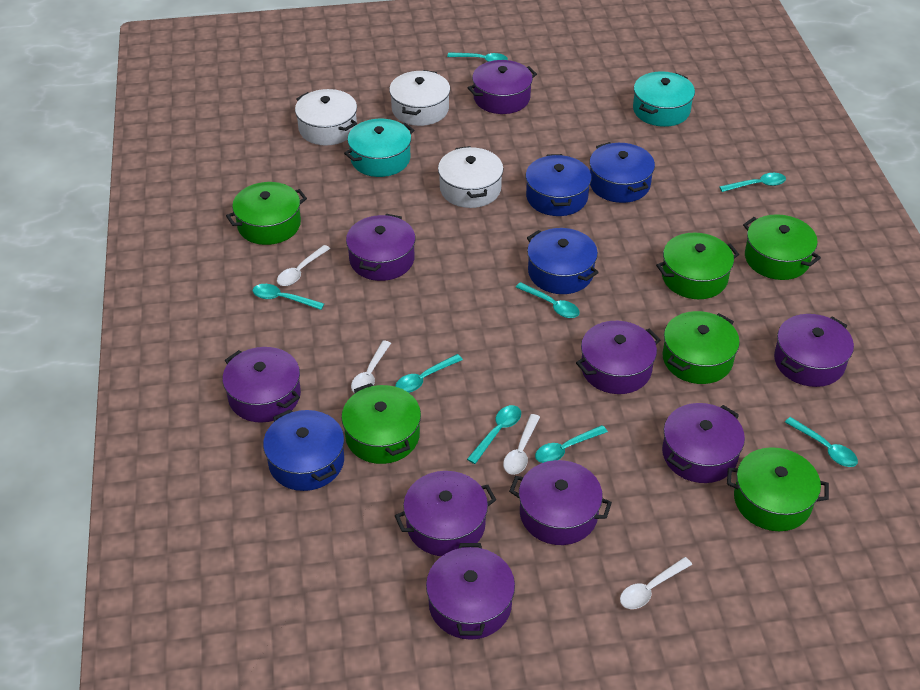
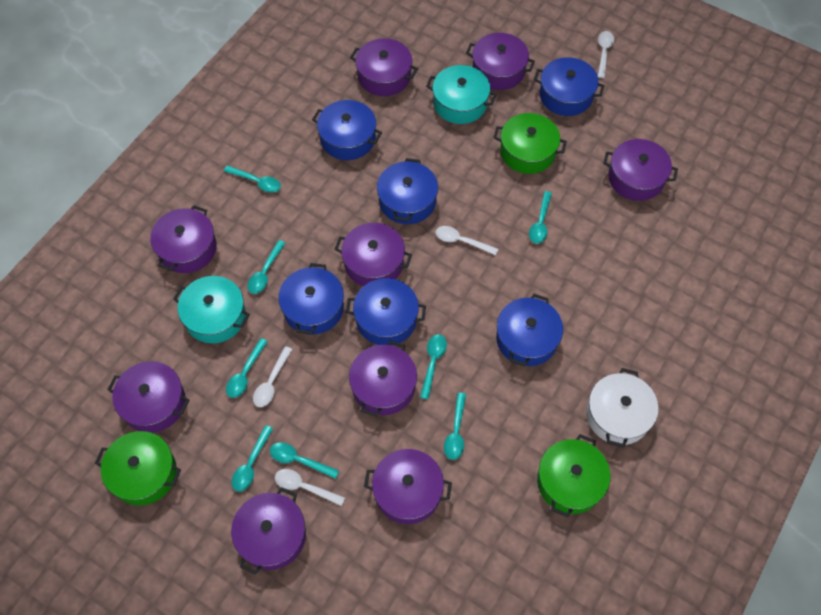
blue pot: [263,409,344,491] [526,154,592,216] [527,228,599,294] [590,142,655,203] = 4 -> [278,263,344,335] [312,100,382,160] [346,278,426,345] [377,158,438,224] [496,294,563,366] [534,57,605,116] = 6
green pot: [226,182,307,245] [341,383,421,464] [656,233,739,299] [662,311,740,384] [727,447,829,531] [743,214,821,280] = 6 -> [95,431,181,506] [493,113,567,174] [537,434,611,517] = 3
white pot: [295,89,357,145] [389,70,450,126] [438,146,503,208] = 3 -> [586,368,658,448] = 1

